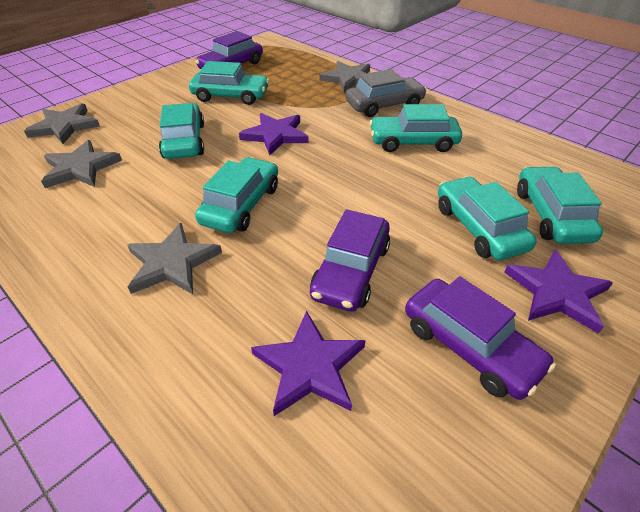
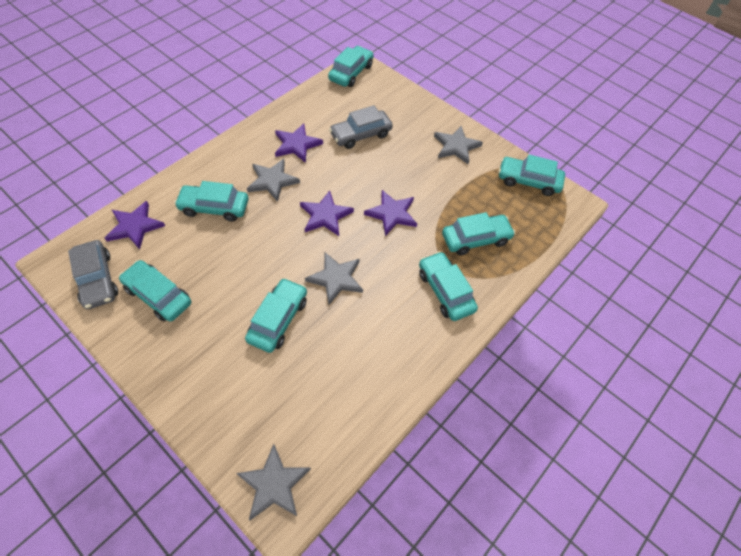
grey car: [346,69,427,117] = 1 -> [68,240,118,309] [329,105,393,149] = 2
purple car: [195,31,263,69] [310,209,390,312] [405,276,556,400] = 3 -> none = 0
purple star: [239,113,309,155] [251,311,365,416] [504,249,613,334] = 3 -> [105,201,165,249] [275,123,323,163] [300,190,354,236] [364,190,417,236] = 4
turquoise car: [159,103,204,159] [189,61,269,105] [195,157,278,233] [370,104,462,152] [438,176,536,260] [517,166,603,244] = 6 -> [119,260,191,322] [174,181,249,222] [245,278,307,353] [328,46,374,87] [419,251,478,321] [442,212,515,256] [499,155,565,196] = 7

